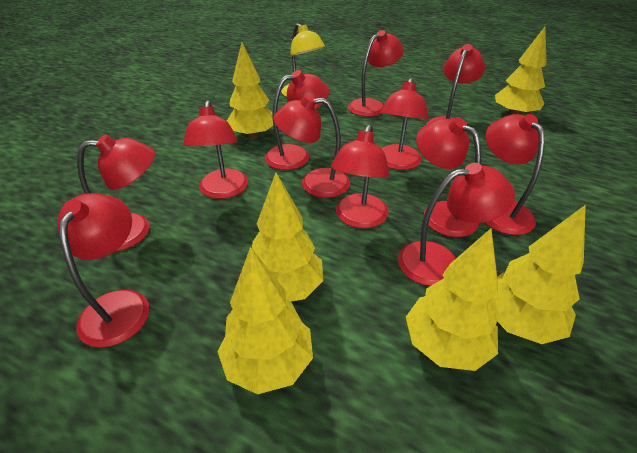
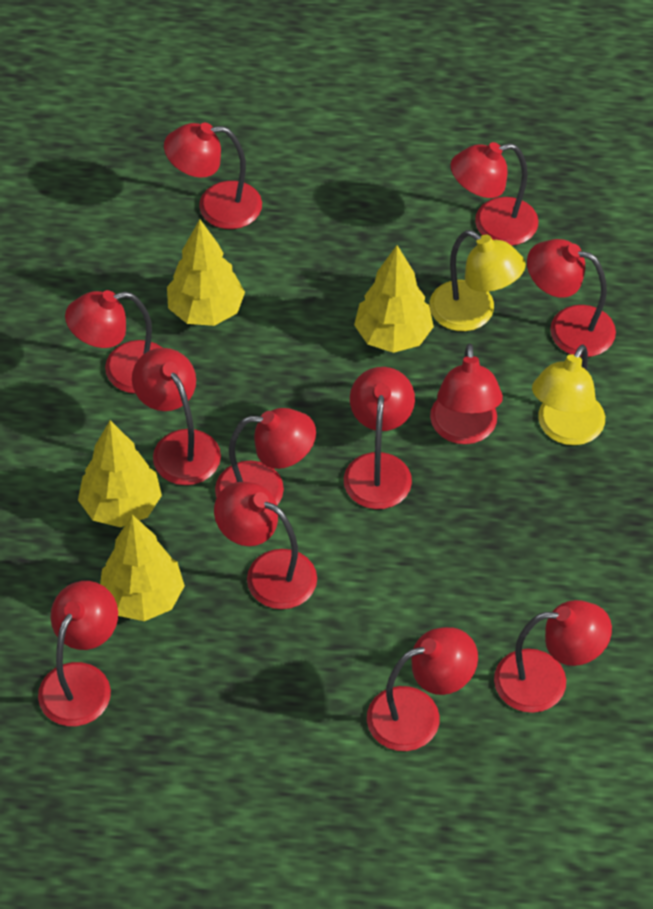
yellow lamp: [281,23,325,97] = 1 -> [429,230,526,331] [532,345,605,445] = 2
yellow tree: [218,247,313,394] [227,42,273,139] [252,173,323,302] [406,228,500,371] [493,205,586,344] [495,27,547,115] = 6 -> [78,420,162,527] [100,515,185,621] [167,219,245,326] [354,245,434,353] = 4

